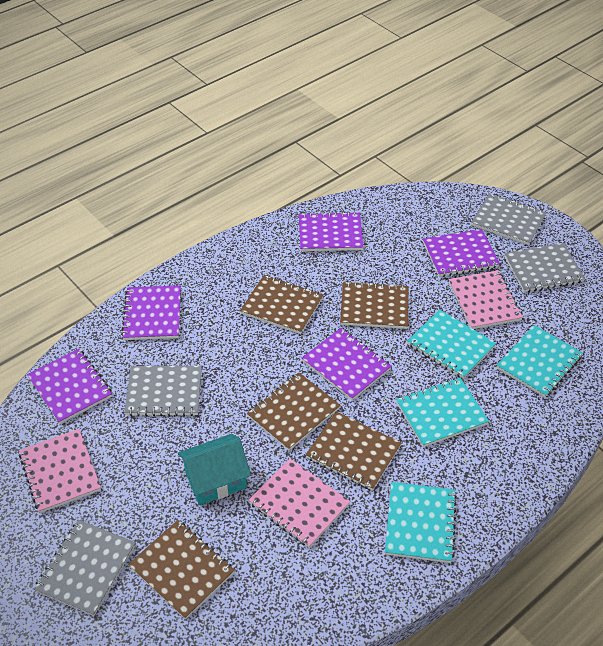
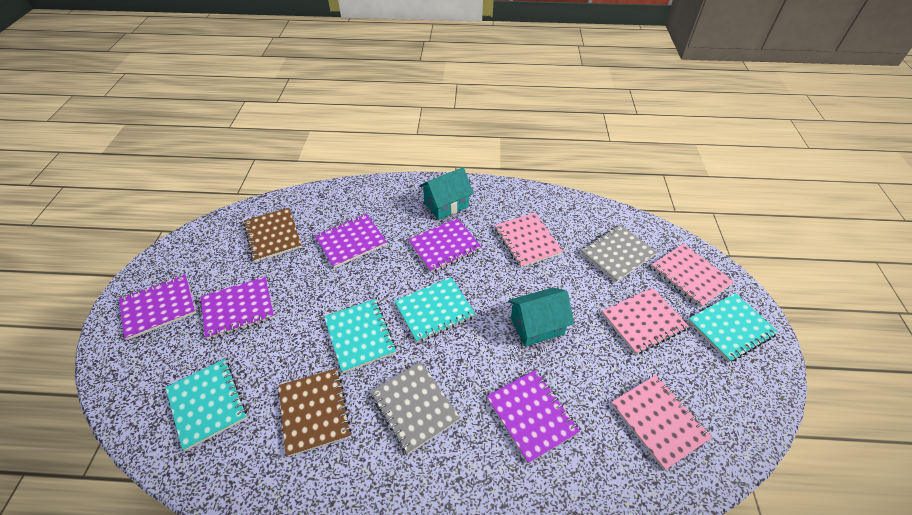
brown notebook: [128,520,234,619] [240,275,323,334] [247,372,341,451] [306,412,401,490] [340,281,409,329] = 5 -> [243,208,302,262] [278,368,352,457] = 2
grey notebook: [34,520,136,616] [124,366,202,416] [471,193,547,245] [504,243,585,292] = 4 -> [370,361,460,454] [580,225,657,283] = 2
pink notebook: [19,429,101,513] [249,459,350,548] [449,270,523,329] = 3 -> [495,213,563,268] [602,287,689,355] [611,375,712,470] [651,244,734,308] = 4
turquoise house: [178,434,251,505] = 1 -> [419,167,474,220] [508,287,574,346] = 2

